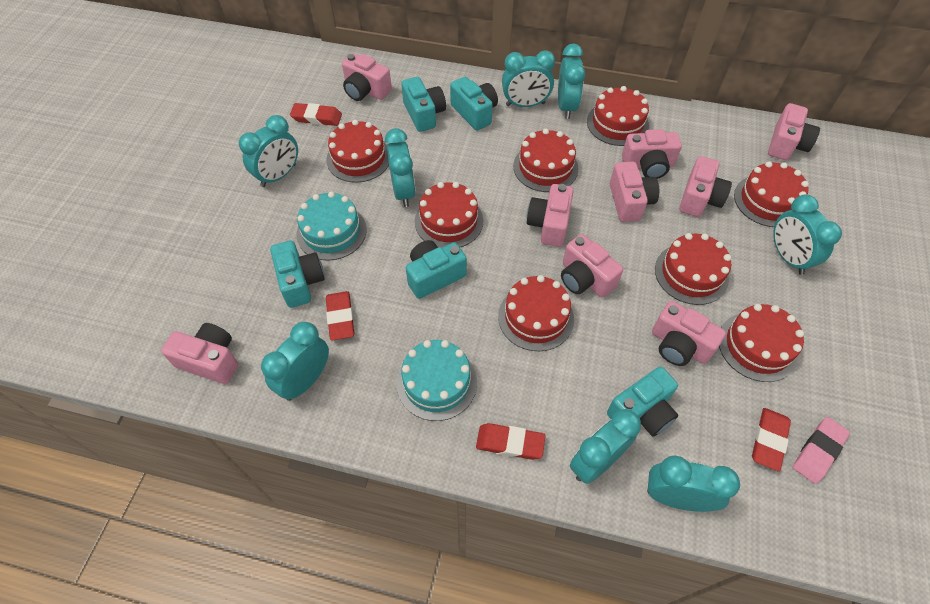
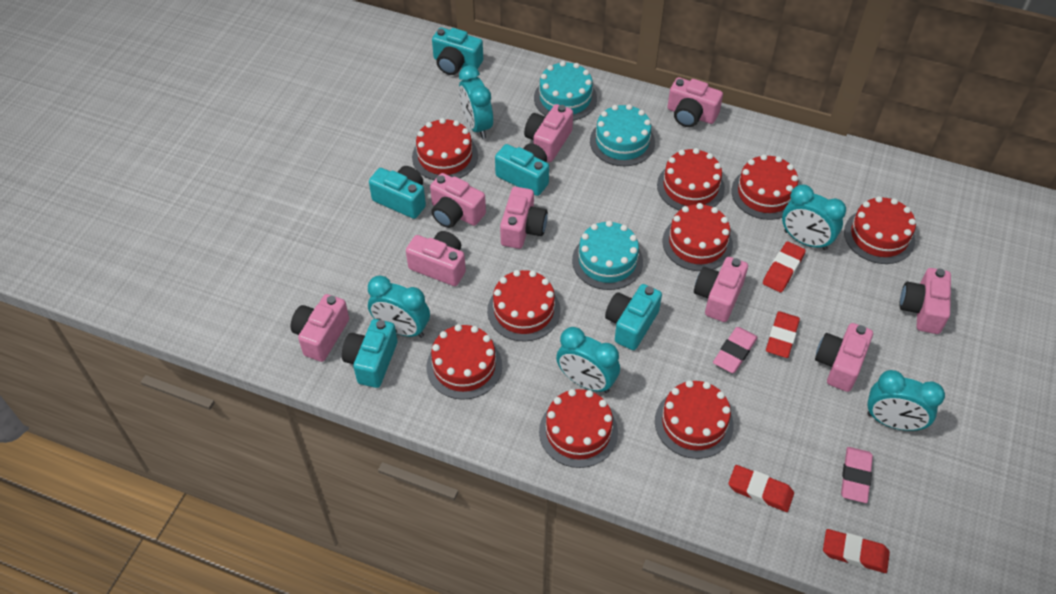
pink eraser: [793,417,850,484] = 1 -> [713,327,758,373] [841,447,873,503] = 2
red cake: [326,120,389,183] [415,182,483,248] [498,275,574,351] [513,129,578,192] [587,86,649,146] [655,233,731,305] [719,304,804,382] [734,161,809,227] = 8 -> [412,118,478,180] [426,324,502,400] [487,270,561,342] [539,389,618,468] [655,380,734,459] [657,148,725,210] [663,203,733,271] [731,154,798,220] [844,196,916,264] = 9
turquoise cake: [296,191,367,261] [397,340,477,421] = 2 -> [534,61,597,121] [572,220,643,290] [590,104,655,166] = 3
turquoise clock: [239,115,298,187] [261,322,329,401] [385,128,415,207] [502,50,555,107] [558,44,585,119] [570,409,641,484] [647,456,740,512] [773,195,842,275] = 8 -> [368,275,430,338] [459,65,493,139] [556,327,620,393] [782,184,846,250] [867,370,945,431] = 5

